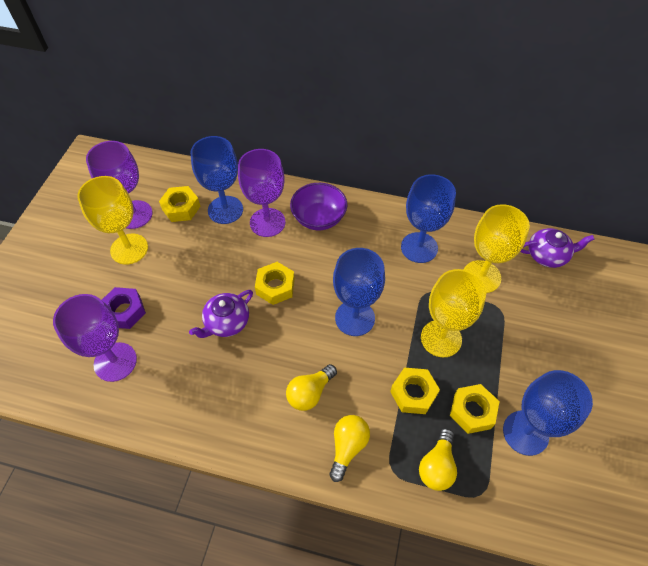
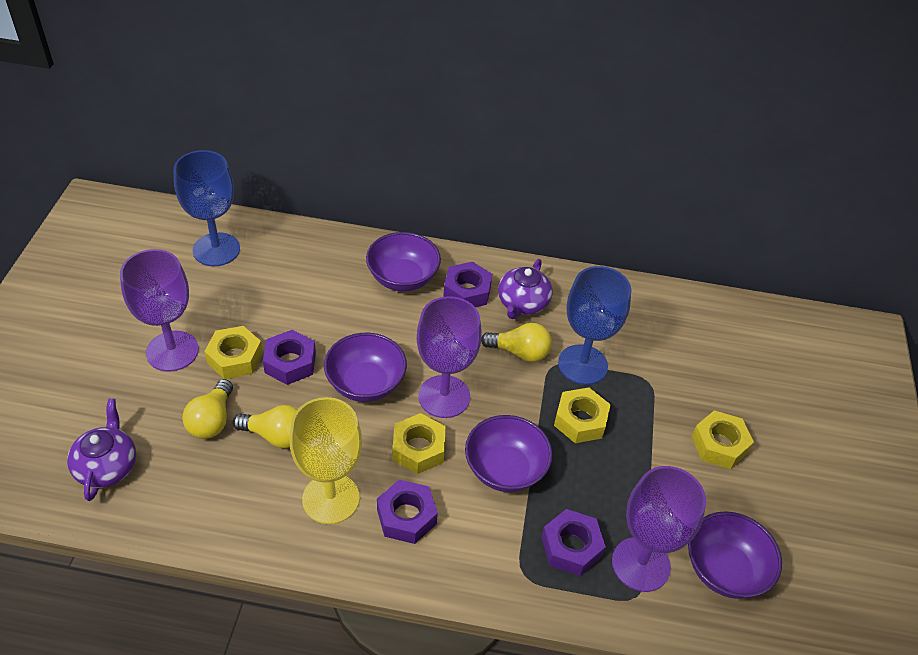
blue goblet: [191,136,243,224] [333,248,385,336] [401,174,456,263] [503,370,593,456] = 4 -> [174,150,240,266] [558,266,631,385] = 2
purple bowl: [290,183,347,230] = 1 -> [324,333,407,402] [366,232,441,291] [465,415,553,492] [688,511,782,599] = 4
purple nut: [102,287,146,329] = 1 -> [263,330,316,385] [377,480,438,544] [443,262,492,307] [541,509,606,576] = 4
yellow goblet: [77,176,148,265] [421,269,486,357] [464,204,530,293] = 3 -> [290,397,362,524] = 1

